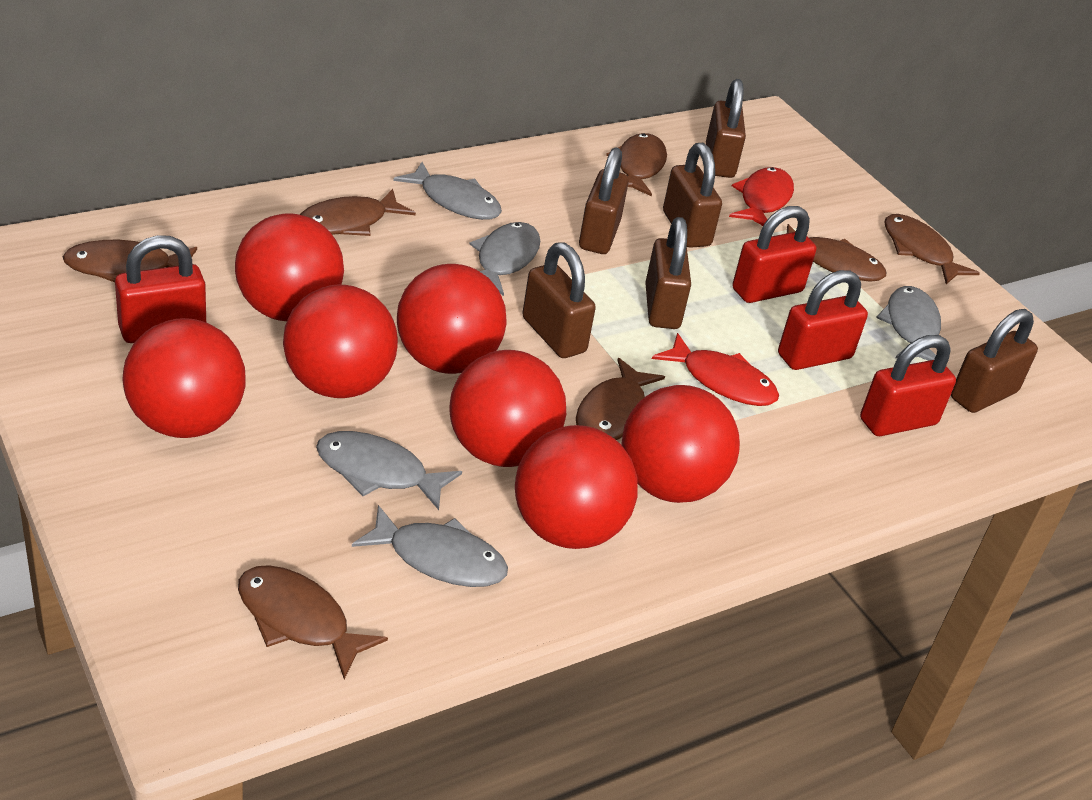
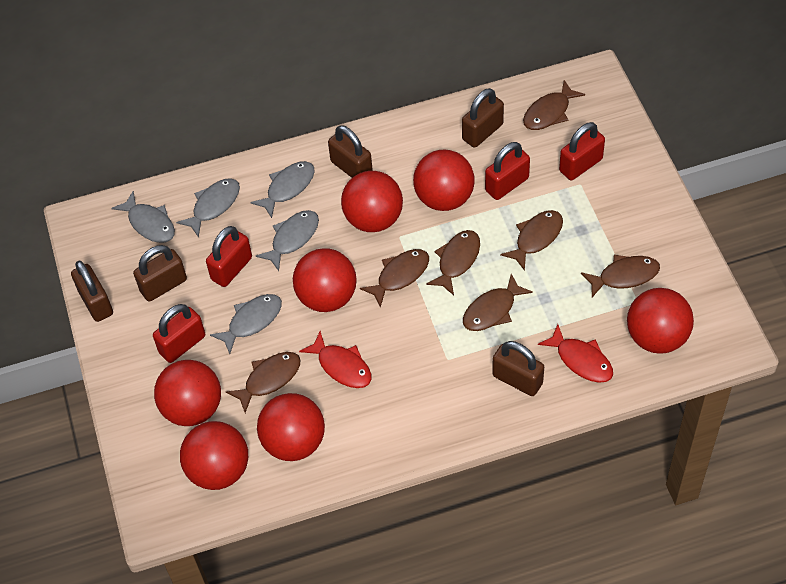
brown padlock: [522,242,596,358] [579,147,629,254] [645,217,691,329] [663,143,722,248] [706,79,746,178] [951,309,1038,413] = 6 -> [71,261,113,322] [133,245,187,302] [328,125,373,178] [462,88,504,148] [492,341,544,396] = 5

